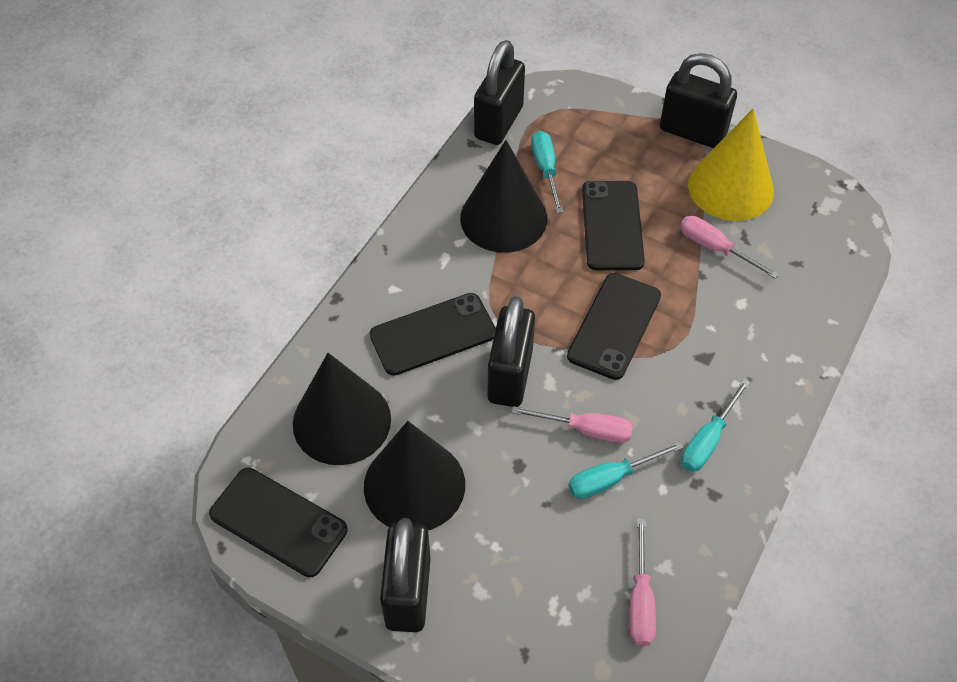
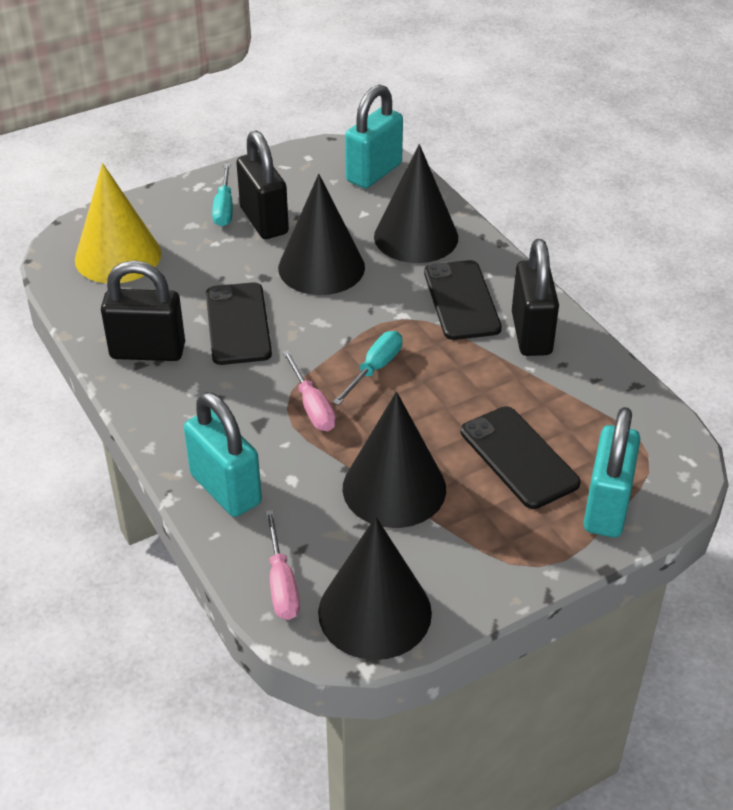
black cone: [293,353,391,465] [364,421,465,530] [460,140,547,253] = 3 -> [278,174,365,295] [318,517,432,660] [343,392,446,528] [374,144,458,263] = 4
black padlock: [380,518,431,632] [474,40,525,145] [488,296,535,407] [660,53,737,148] = 4 -> [101,260,185,361] [236,130,289,239] [512,239,559,356] = 3
black phone: [209,468,348,577] [370,293,496,376] [567,273,661,380] [582,181,645,270] = 4 -> [206,282,272,365] [424,260,502,340] [461,406,581,509] = 3
pink screwdriver: [511,406,633,443] [629,518,656,646] [680,216,779,278] = 3 -> [265,510,300,620] [282,350,336,431] = 2
turquoise padlock: none = 0 -> [184,392,262,517] [345,84,403,188] [584,407,640,537] = 3
turquoise screwdriver: [531,131,563,213] [568,441,683,499] [681,379,750,472] = 3 -> [212,163,233,227] [333,331,402,405] = 2

